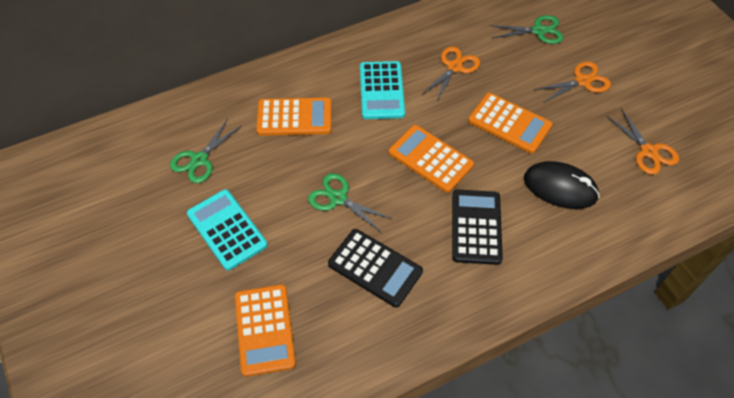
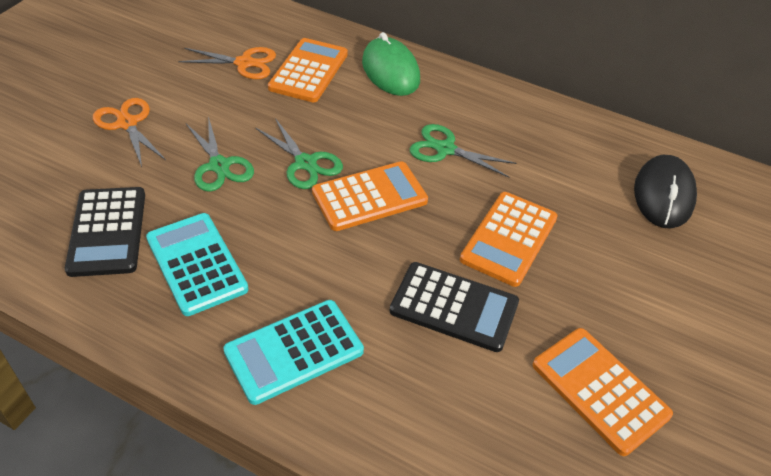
green mouse: none = 0 -> [362,32,420,96] = 1
orange scissors: [421,46,480,103] [534,61,611,103] [607,109,679,175] = 3 -> [93,98,166,167] [178,47,276,79] = 2

